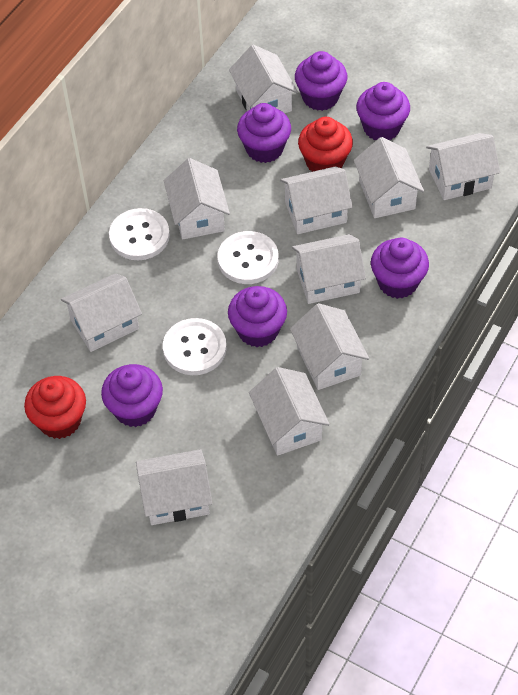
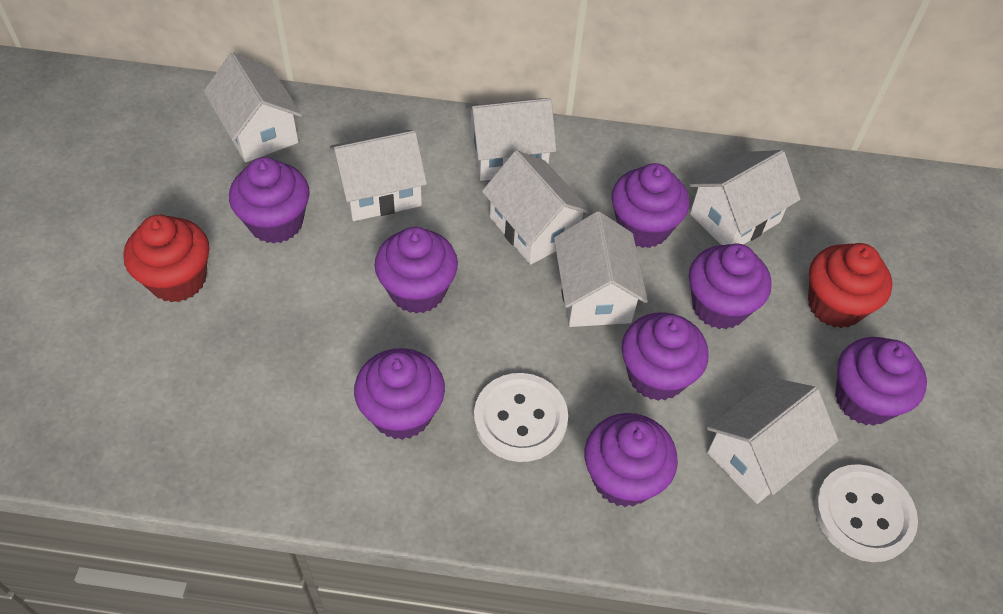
purple cupcake: [101,364,163,427] [228,286,287,347] [237,103,291,163] [295,51,347,111] [356,82,410,140] [371,238,429,299] = 6 -> [229,157,310,244] [354,348,445,440] [374,227,458,314] [584,413,678,507] [611,163,689,248] [622,312,709,401] [689,244,771,329] [835,337,927,426] = 8
white button: [109,208,170,260] [163,318,227,375] [218,231,279,284] = 3 -> [474,373,568,462] [814,464,918,562] = 2
white house: [61,273,142,352] [136,449,213,525] [164,158,230,240] [229,45,298,114] [249,367,330,456] [280,166,353,234] [290,303,369,390] [292,234,366,304] [354,137,424,218] [426,133,500,200] = 10 -> [204,53,302,162] [330,130,427,221] [466,98,556,181] [482,150,593,265] [554,211,648,327] [690,150,800,245] [707,378,838,504] = 7

